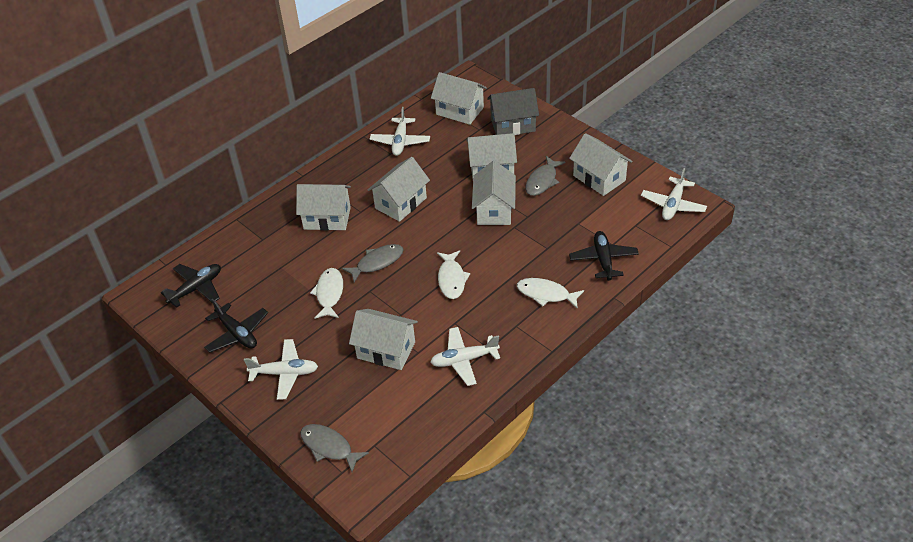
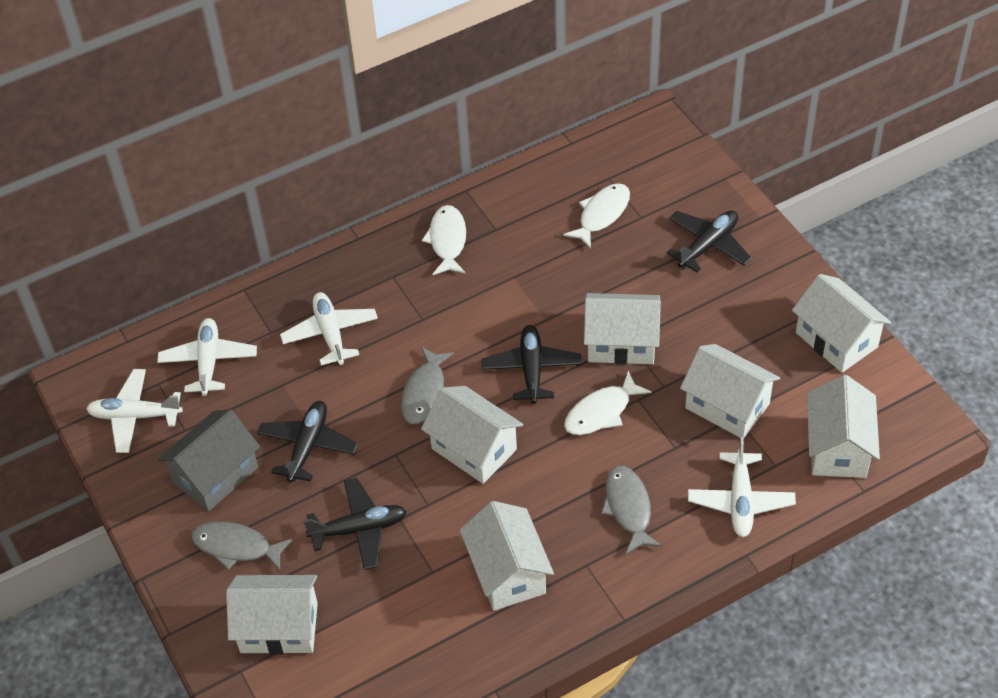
black plane: [161,264,221,307] [204,299,268,353] [569,231,639,281] = 3 -> [257,401,358,482] [303,478,407,570] [481,325,582,404] [667,210,752,272] = 4

